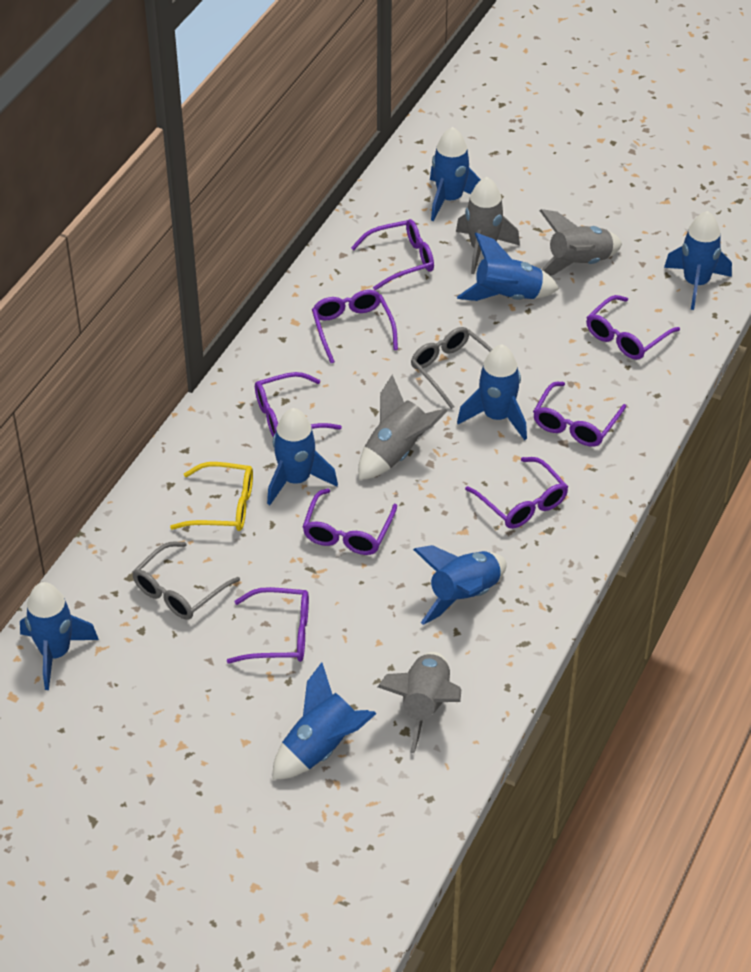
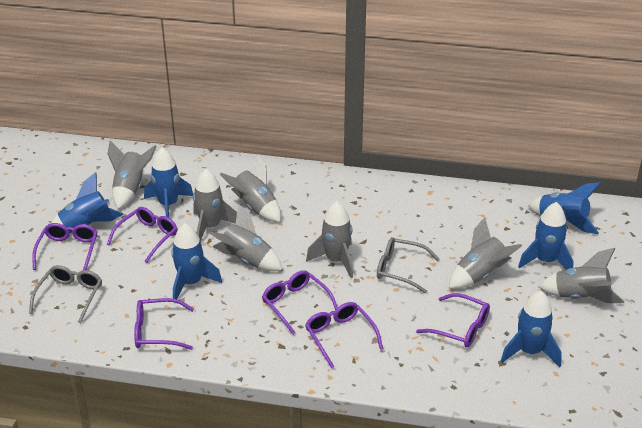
blue rocket: [20,582,99,690] [267,408,338,505] [272,662,377,780] [413,545,507,625] [430,127,481,221] [457,233,559,301] [457,344,527,440] [664,211,732,310] = 8 -> [50,172,124,233] [144,148,193,218] [171,224,222,299] [501,291,562,367] [518,202,574,270] [528,182,601,234] = 6
grey rocket: [358,375,447,480] [378,652,461,753] [456,177,520,274] [540,209,622,276] = 4 -> [108,141,157,209] [193,169,237,242] [210,204,282,271] [220,154,281,222] [306,201,353,278] [449,217,522,289] [539,248,624,303] = 7
purple glasses: [227,587,309,663] [255,372,342,437] [303,488,397,555] [312,290,398,363] [351,219,434,291] [465,457,568,529] [533,382,626,447] [586,295,680,360] = 8 -> [32,223,98,270] [107,207,178,263] [134,298,194,350] [262,270,338,335] [305,302,383,369] [416,293,490,347] = 6
yellow glasses: [170,462,253,531] = 1 -> none = 0

